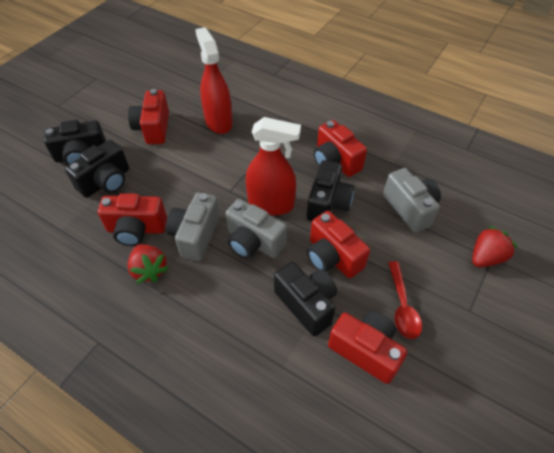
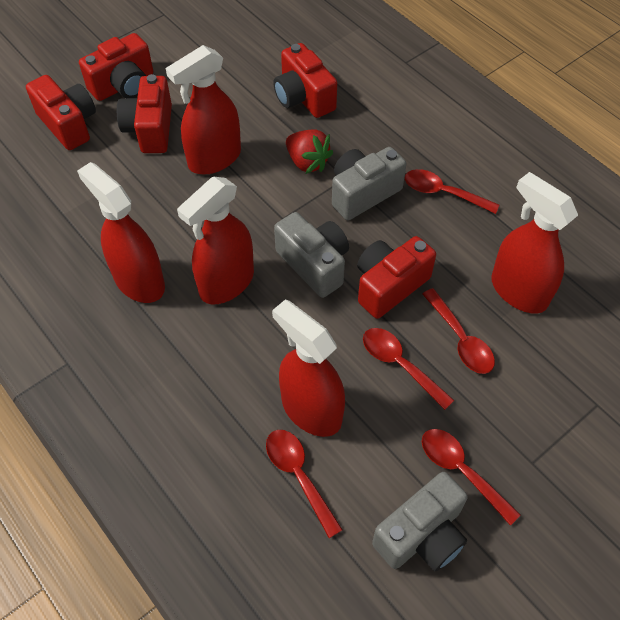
black camera: [44,120,106,165] [65,140,129,198] [274,262,337,336] [307,160,354,221] = 4 -> none = 0
red spoon: [388,261,422,339] = 1 -> [266,430,343,538] [363,328,454,410] [405,169,499,214] [422,288,495,374] [422,429,521,526] = 5
red spray bottle: [195,27,233,134] [246,117,301,215] = 2 -> [77,162,165,303] [166,45,241,174] [177,177,254,304] [272,300,345,437] [491,172,578,314] = 5
red strawberry: [128,244,169,284] [472,226,518,267] = 2 -> [286,129,333,174] = 1

